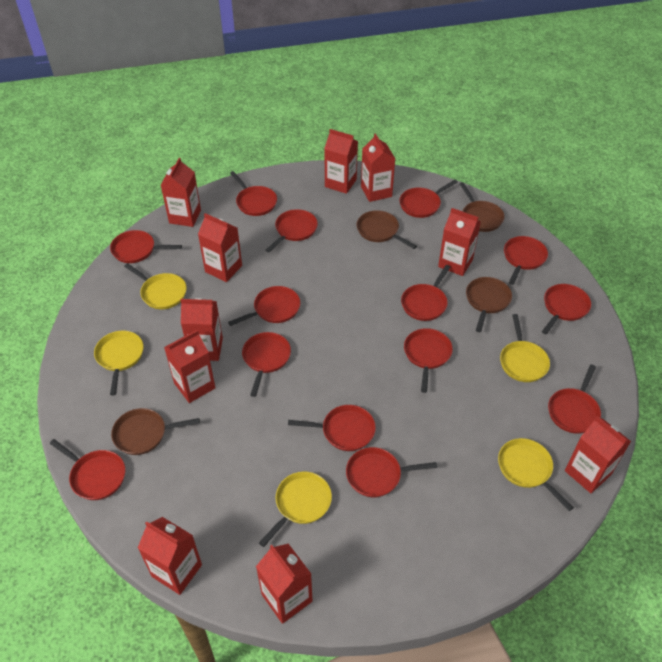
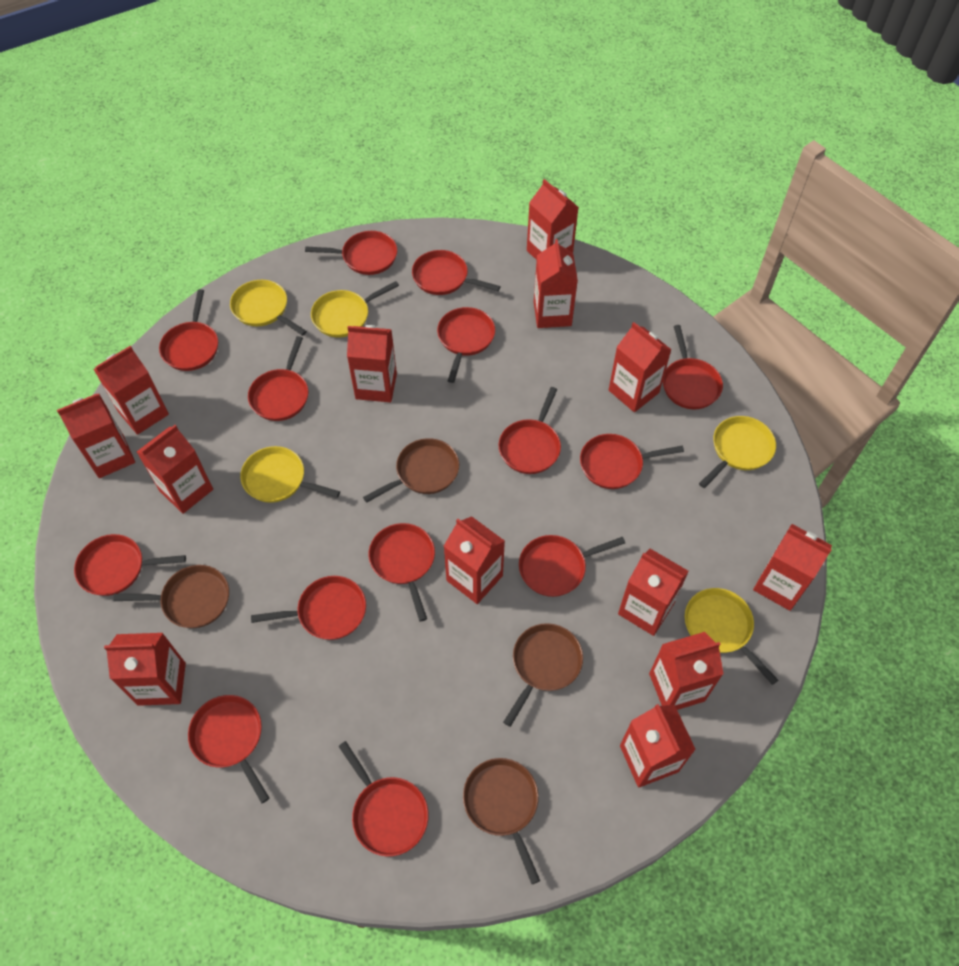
red carton: [138,517,202,595] [161,158,201,227] [164,330,215,403] [181,298,223,361] [198,213,242,282] [256,544,313,624] [324,129,358,194] [361,133,395,202] [438,208,481,276] [565,416,631,493] = 10 -> [57,394,135,478] [93,346,169,435] [104,633,186,706] [137,425,213,514] [347,325,397,402] [444,516,505,604] [527,179,579,260] [534,239,578,328] [609,322,672,412] [618,549,689,636] [620,704,696,788] [649,632,724,710] [753,524,832,611] = 13

